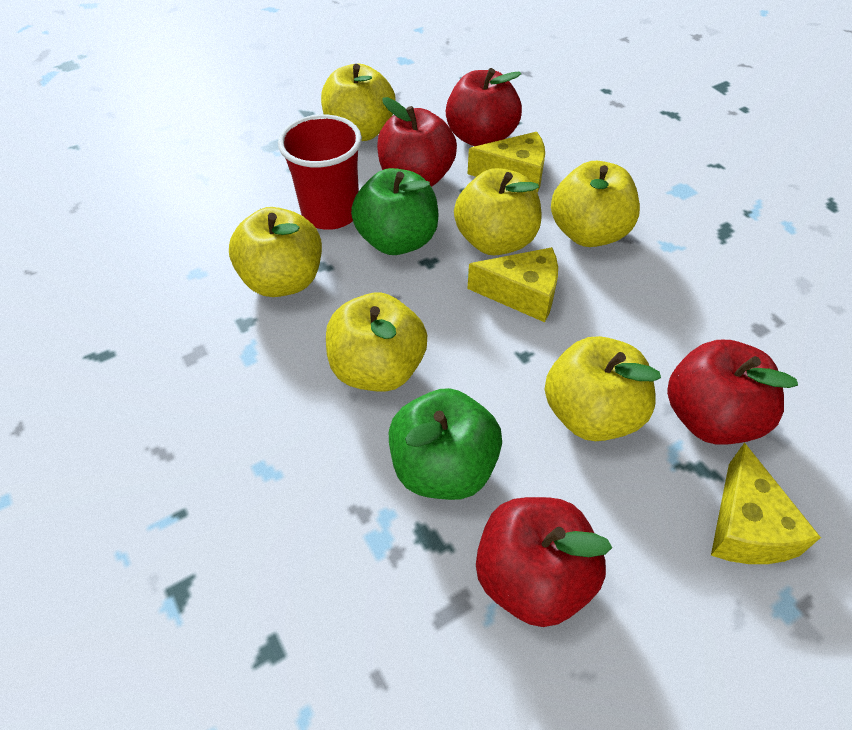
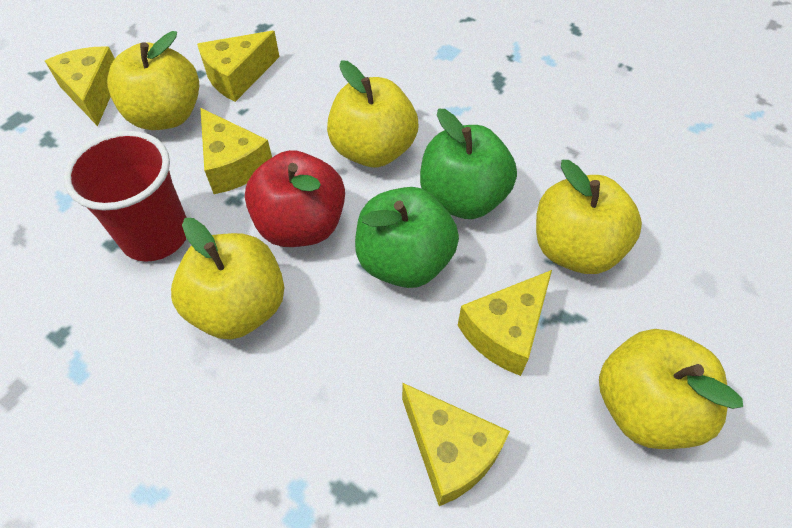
red apple: [377,97,457,187] [446,68,522,146] [476,497,612,627] [667,340,798,444] = 4 -> [245,150,345,247] = 1
yellow apple: [229,207,322,297] [321,64,396,141] [326,292,427,392] [454,168,541,255] [545,336,661,441] [551,161,640,247] = 6 -> [107,31,199,130] [171,218,284,340] [327,60,419,167] [536,160,642,274] [599,329,743,449] = 5
yellow cheese: [467,247,558,322] [468,132,545,193] [711,443,821,564] = 3 -> [45,47,115,126] [197,31,279,102] [200,108,272,194] [402,383,510,506] [458,270,552,376] = 5

